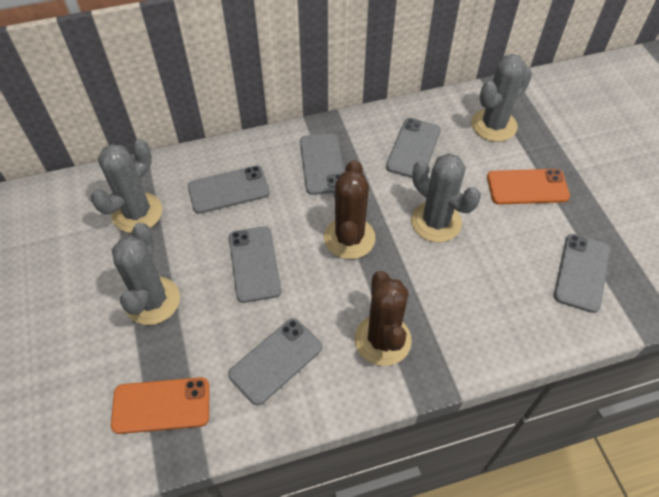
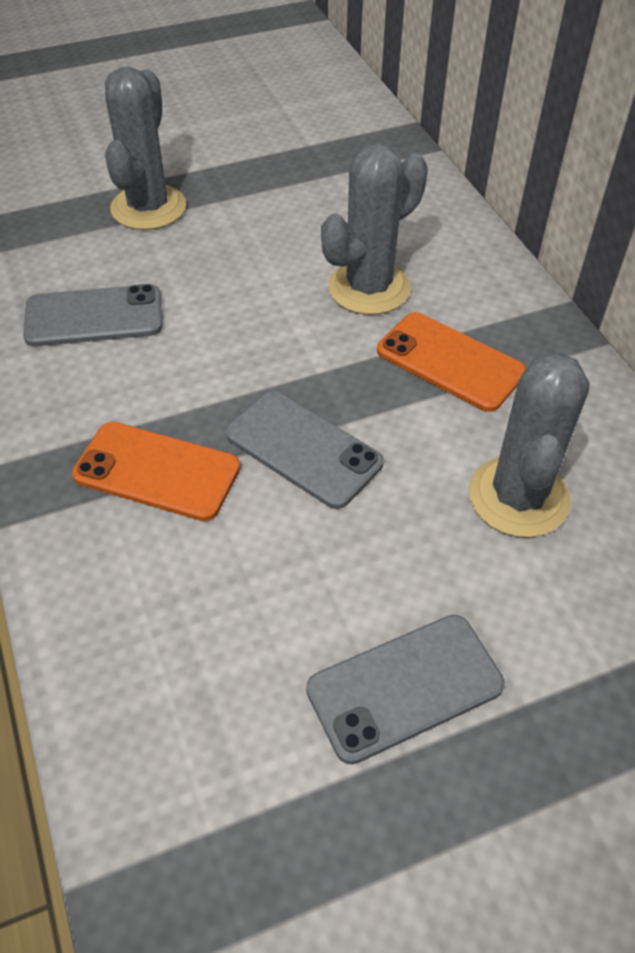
brown cactus: [324,160,375,259] [355,271,412,366] = 2 -> none = 0
grey cactus: [90,139,162,233] [112,223,180,325] [411,153,481,242] [471,54,532,142] = 4 -> [105,66,186,230] [321,144,428,315] [469,352,590,538] = 3
grey phone: [188,166,270,214] [228,318,322,405] [229,226,281,303] [300,133,344,195] [386,118,441,178] [554,234,610,313] = 6 -> [23,284,162,346] [226,391,384,509] [306,614,505,764] = 3

